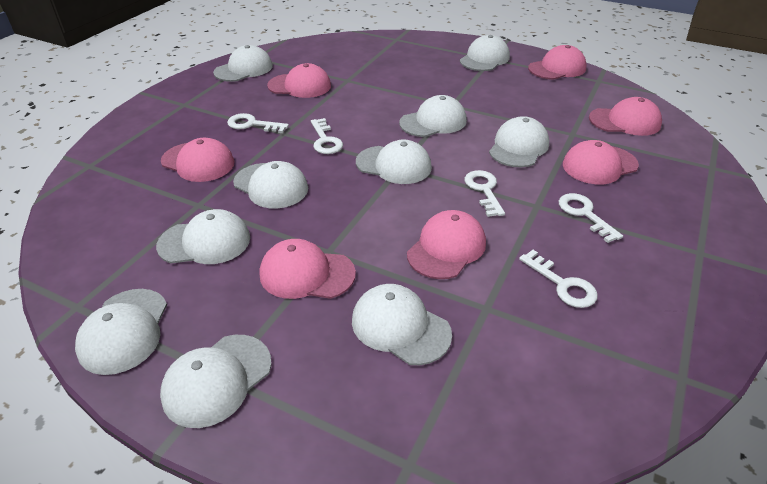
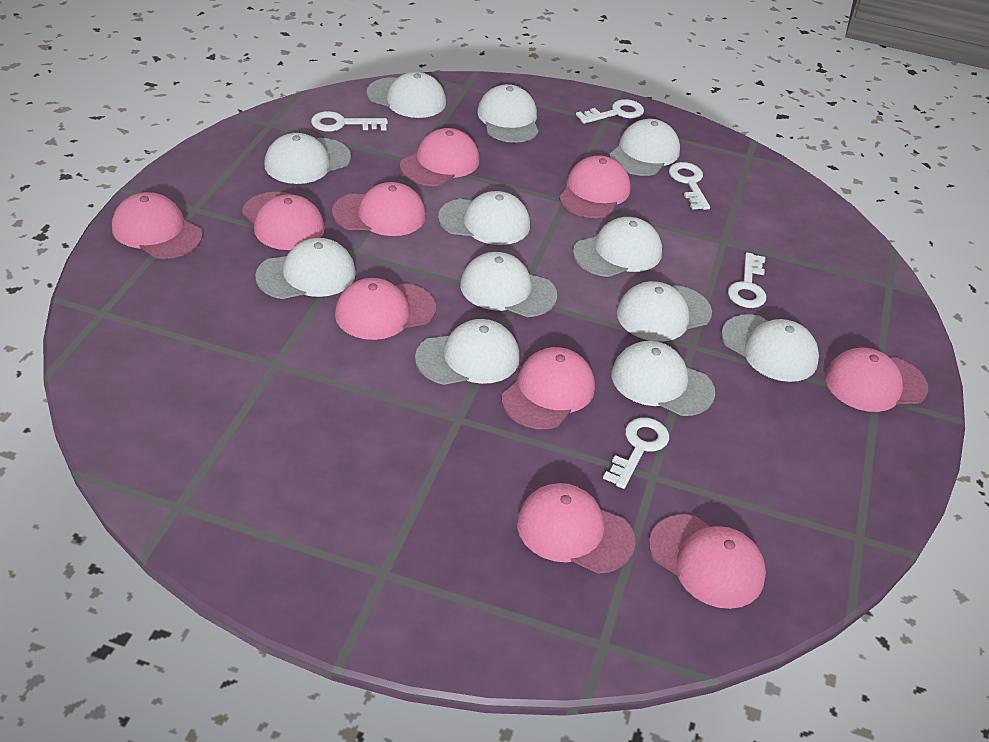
pink cap: [161,138,234,182] [260,239,356,299] [267,63,331,98] [407,210,486,279] [528,45,587,80] [563,140,639,184] [589,97,662,136] = 7 -> [112,192,203,259] [242,192,325,250] [332,182,426,236] [335,278,436,340] [400,128,480,186] [502,347,595,429] [517,483,636,574] [559,155,631,218] [649,514,766,609] [825,347,928,412] = 10
white cap: [75,289,167,375] [156,209,250,264] [160,335,272,428] [213,45,273,82] [233,161,308,208] [352,284,452,365] [356,140,432,184] [399,95,467,137] [460,35,510,71] [489,116,549,167] = 10 -> [255,238,356,299] [264,133,351,184] [367,72,446,118] [415,319,520,385] [438,191,530,245] [460,252,557,317] [477,84,539,143] [573,217,662,277] [609,119,680,176] [611,341,715,416] [617,281,712,342] [721,314,819,382] = 12

